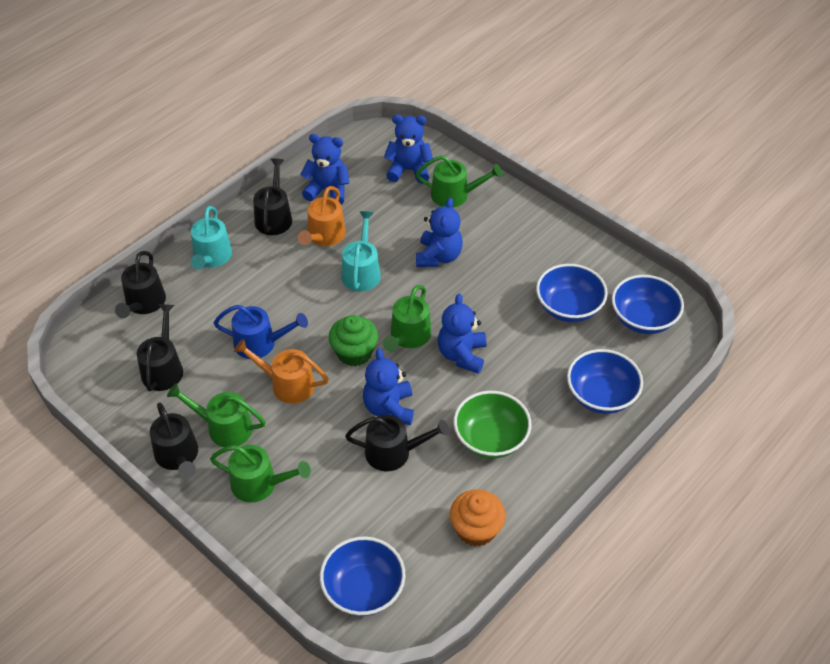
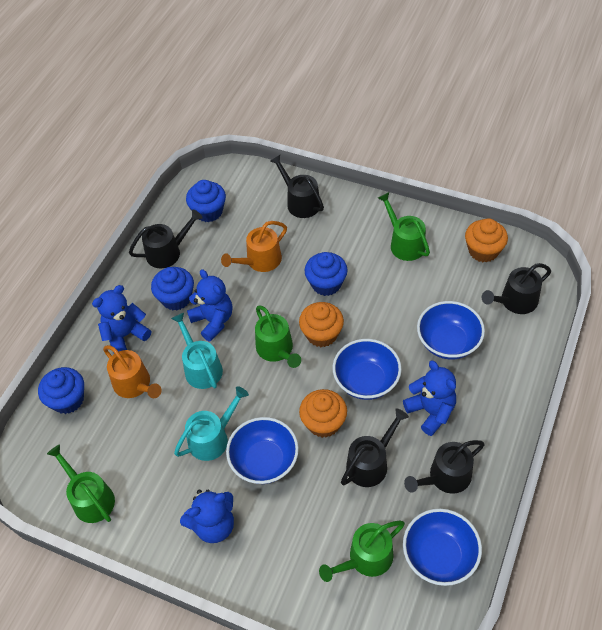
blue cupcake: none = 0 -> [38,367,84,414] [151,267,194,311] [186,180,226,222] [304,252,348,296] = 4
blue teddy bear: [300,134,349,205] [363,348,414,425] [384,115,433,184] [416,198,463,267] [438,294,487,374] = 5 -> [92,285,151,354] [180,490,234,543] [187,269,232,342] [403,360,456,436] = 4
blue watering can: [214,305,308,359] = 1 -> none = 0
green bowl: [453,391,531,458] = 1 -> none = 0
green cupcake: [329,315,378,367] = 1 -> none = 0
orange cupcake: [450,490,506,547] = 1 -> [299,302,344,347] [299,389,347,438] [465,218,508,263] = 3

